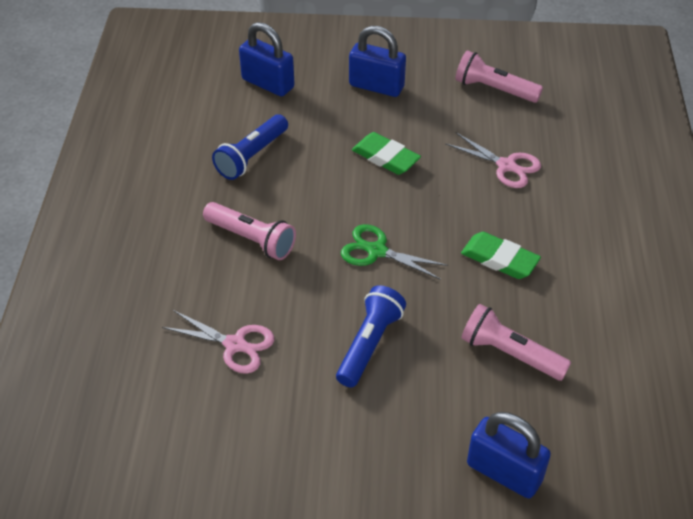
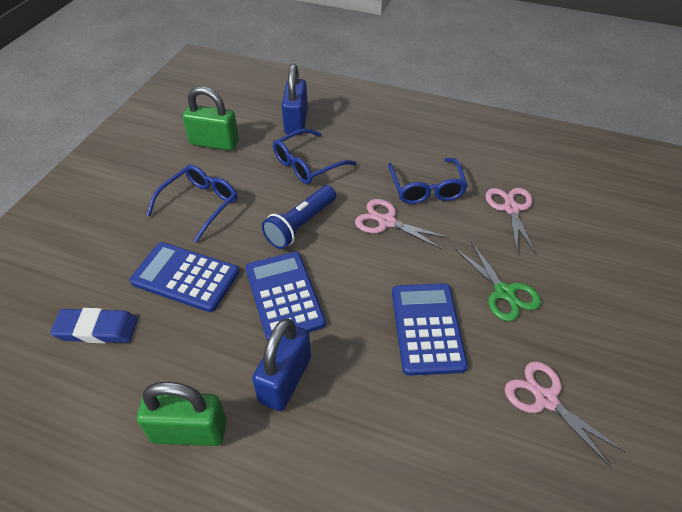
blue calculator: none = 0 -> [130,242,239,312] [245,252,326,341] [392,283,468,376] = 3
blue eraser: none = 0 -> [50,308,138,343] = 1
blue flashlight: [212,114,288,180] [336,285,406,387] = 2 -> [262,185,336,249] = 1
blue glasses: none = 0 -> [146,165,238,243] [273,129,356,184] [388,158,468,204] = 3
blue padlock: [239,22,295,97] [349,26,406,97] [467,412,551,499] = 3 -> [252,318,311,411] [282,64,308,135] = 2
green eraser: [352,132,421,175] [461,232,541,279] = 2 -> none = 0
green padlock: none = 0 -> [137,382,227,446] [183,86,239,151] = 2
pink flashlight: [203,202,296,260] [455,50,543,103] [461,304,571,381] = 3 -> none = 0
pink scissors: [162,310,275,374] [445,132,541,188] = 2 -> [355,199,449,249] [485,188,536,254] [505,361,626,468] = 3

